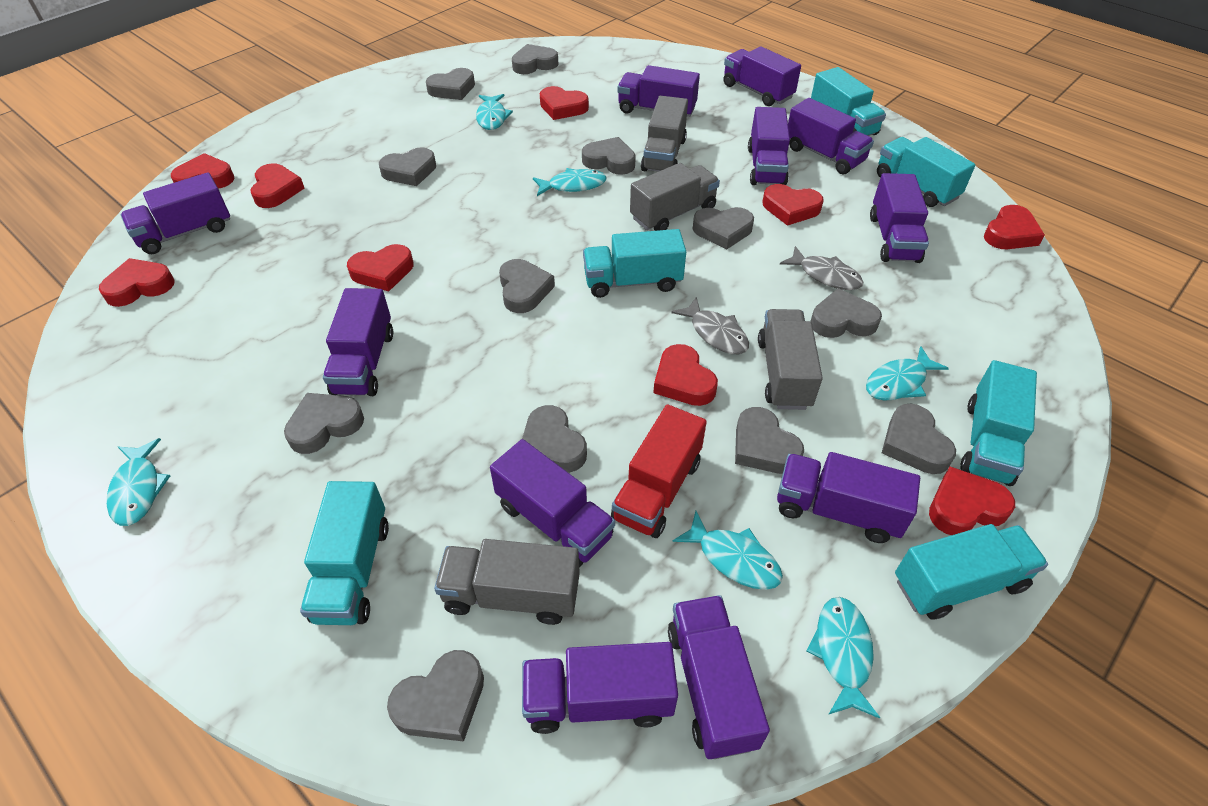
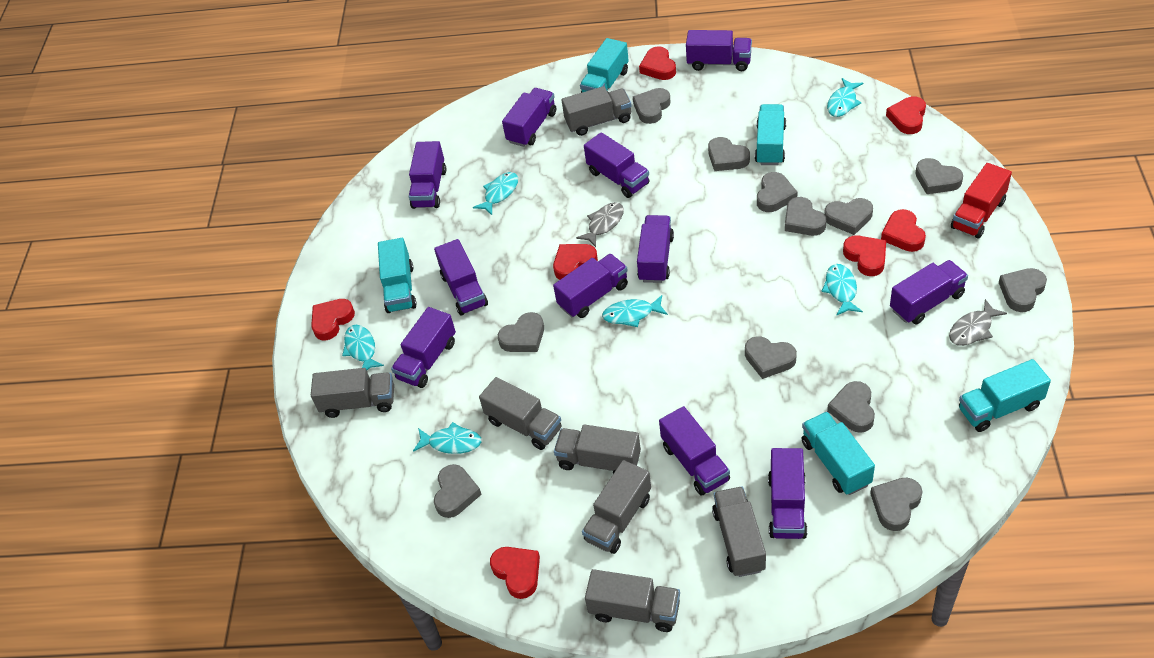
grey truck: [434,539,580,625] [630,163,720,231] [641,96,688,172] [758,309,823,410] = 4 -> [311,368,394,418] [479,377,562,450] [554,424,641,474] [561,86,632,136] [582,460,651,554] [585,569,680,632] [712,487,766,577] = 7
red heart: [99,258,175,307] [171,153,235,189] [251,163,305,208] [347,244,414,291] [540,86,589,120] [653,344,718,406] [762,184,824,226] [929,467,1015,535] [984,205,1045,249] = 9 -> [311,299,355,340] [490,547,540,599] [553,244,598,280] [639,46,676,80] [843,235,886,276] [881,209,926,252] [886,96,926,134] = 7
turquoise truck: [300,481,389,625] [583,229,686,298] [811,67,886,136] [877,137,975,207] [895,524,1048,620] [961,360,1037,486] = 6 -> [378,238,417,313] [580,38,629,93] [755,104,786,165] [802,412,875,495] [959,359,1051,432] = 5

